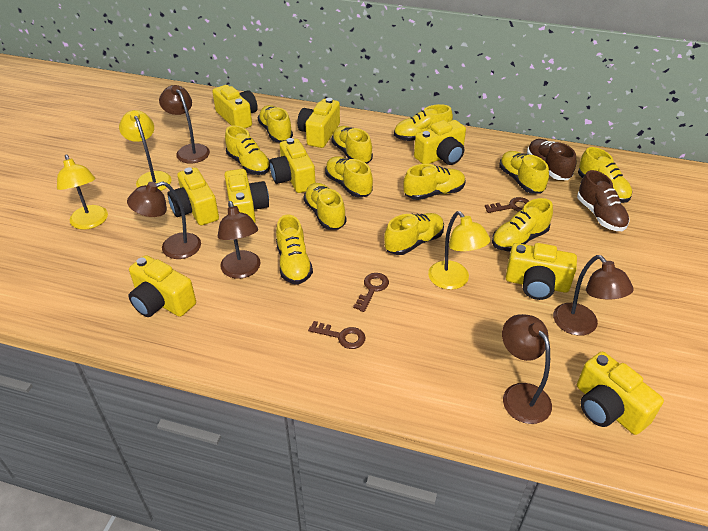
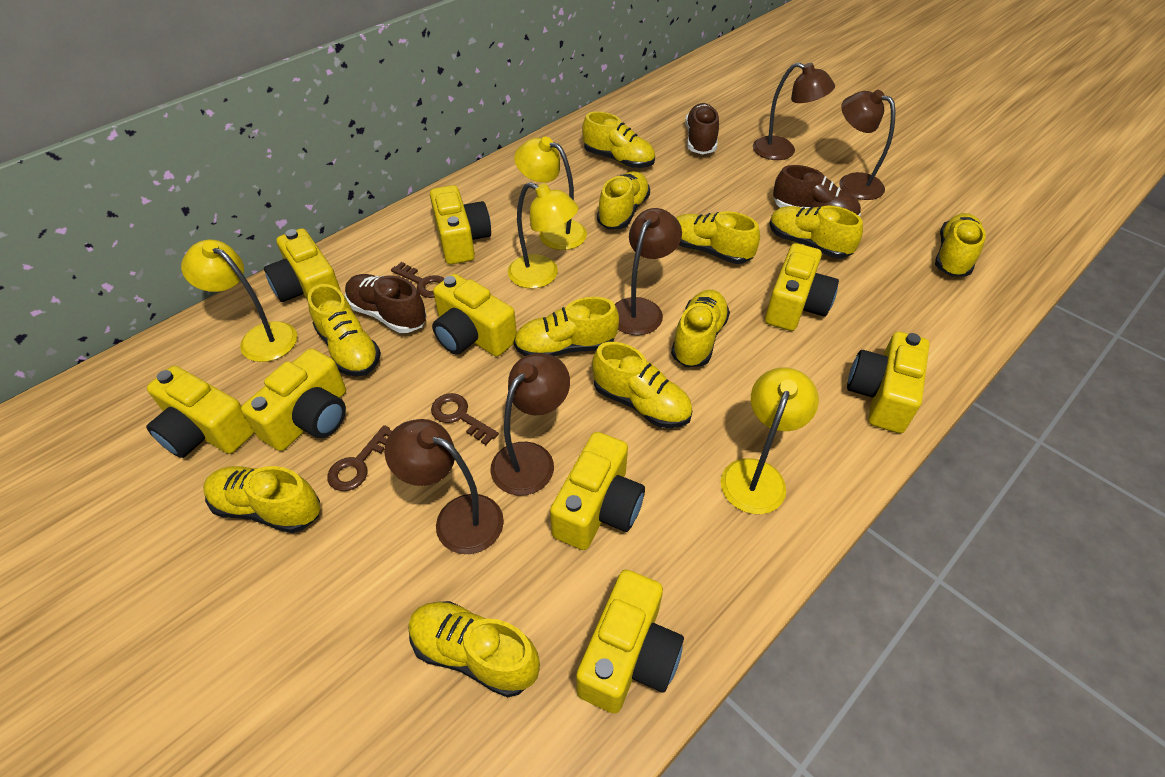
brown shoe: [527,139,576,180] [577,170,629,231] = 2 -> [345,274,427,333] [685,103,719,155] [773,165,861,217] = 3
yellow lamp: [57,155,108,230] [119,110,172,191] [428,211,491,290] = 3 -> [181,240,297,362] [508,182,579,289] [514,137,587,250] [721,368,819,514] = 4
yellow shoe: [225,125,270,175] [258,105,293,142] [276,215,313,285] [303,183,347,230] [325,157,373,197] [331,126,373,164] [384,213,444,255] [394,104,453,141] [403,164,466,200] [492,198,553,252] [499,151,549,193] [578,147,632,203] = 12 -> [203,466,320,533] [308,284,381,376] [408,601,540,698] [514,297,619,356] [582,111,655,168] [592,342,693,428] [597,171,650,229] [671,290,730,367] [676,211,760,264] [769,206,863,258] [935,213,986,277] = 11

